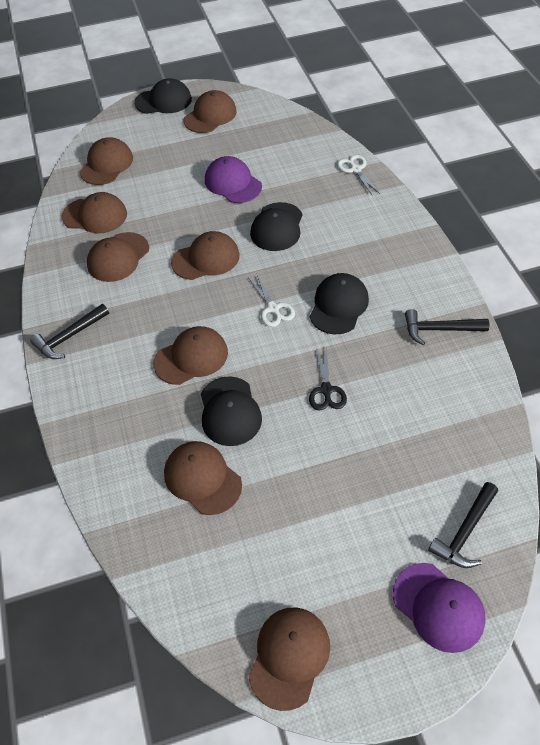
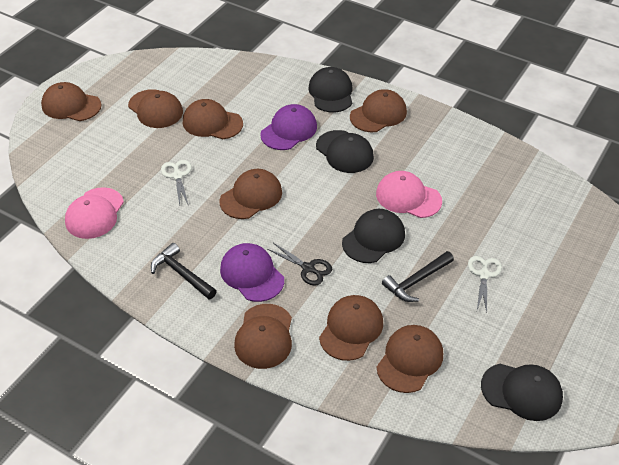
black hammer: [30,304,109,359] [405,309,489,345] [428,482,498,568] = 3 -> [151,243,217,299] [382,251,454,302] = 2
pink cap: none = 0 -> [65,187,124,239] [376,171,442,218] = 2

